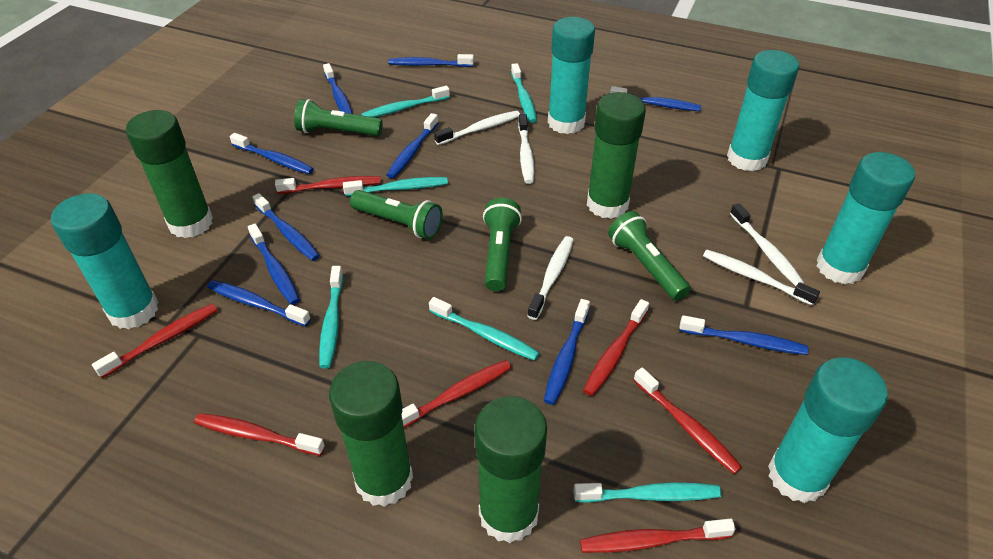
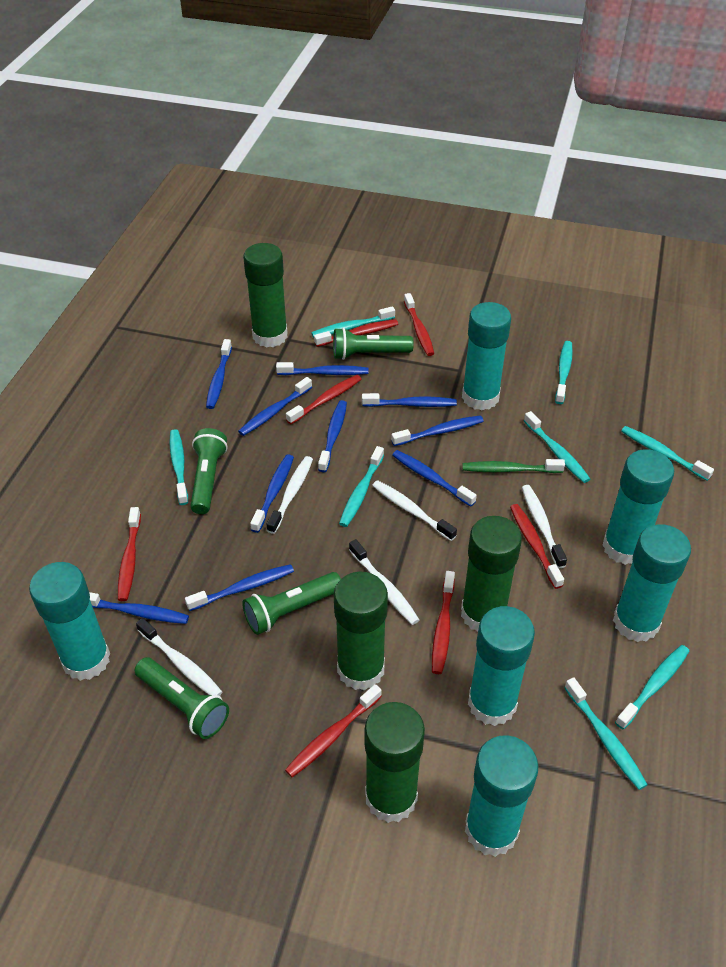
green toothbrush: none = 0 -> [462,459,565,473] = 1
turquoise glue stick: [51,193,158,329] [548,17,595,134] [727,50,799,172] [768,357,888,503] [817,152,915,285] = 5 -> [29,562,110,681] [462,302,511,410] [465,735,539,857] [468,606,535,726] [602,449,674,565] [613,524,691,642] = 6
turquoise toothbrush: [319,266,343,369] [343,177,448,196] [361,86,450,117] [429,297,539,361] [511,63,537,123] [573,483,722,503] = 6 -> [169,429,188,505] [311,306,395,338] [339,446,384,527] [524,411,590,483] [555,341,573,404] [564,677,648,790] [615,645,689,729] [621,426,714,481] = 8

